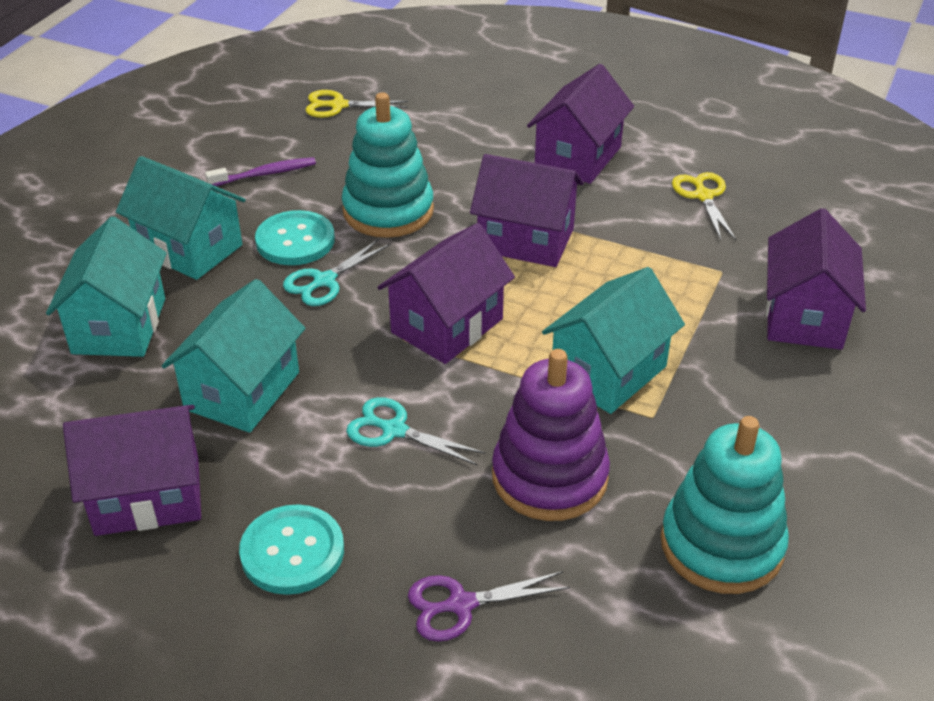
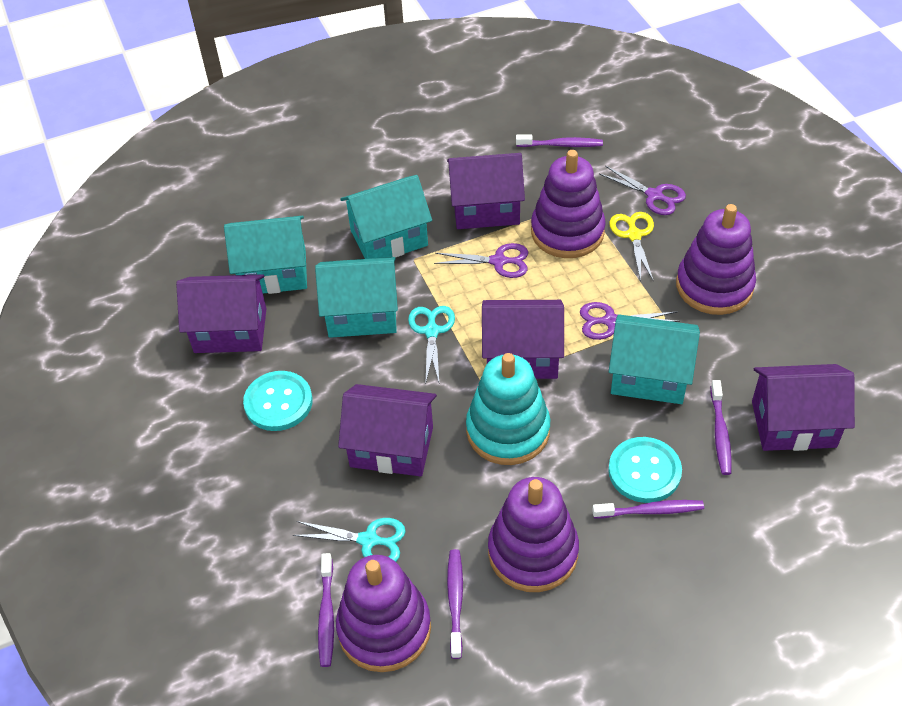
purple scissors: [408,571,570,642] = 1 -> [434,243,528,278] [580,302,680,340] [599,166,686,215] = 3
purple stacking toy: [492,349,610,521] = 1 -> [336,555,431,672] [488,477,579,592] [531,150,606,258] [676,204,756,315] = 4
purple toothbrush: [205,157,316,186] = 1 -> [318,553,334,667] [447,549,463,659] [516,135,603,147] [592,500,704,518] [710,380,732,475] = 5
turquoise stacking toy: [342,92,434,238] [661,416,789,594] = 2 -> [466,353,550,465] = 1
yellow scissors: [305,90,409,118] [672,172,736,240] = 2 -> [609,212,654,282] = 1

